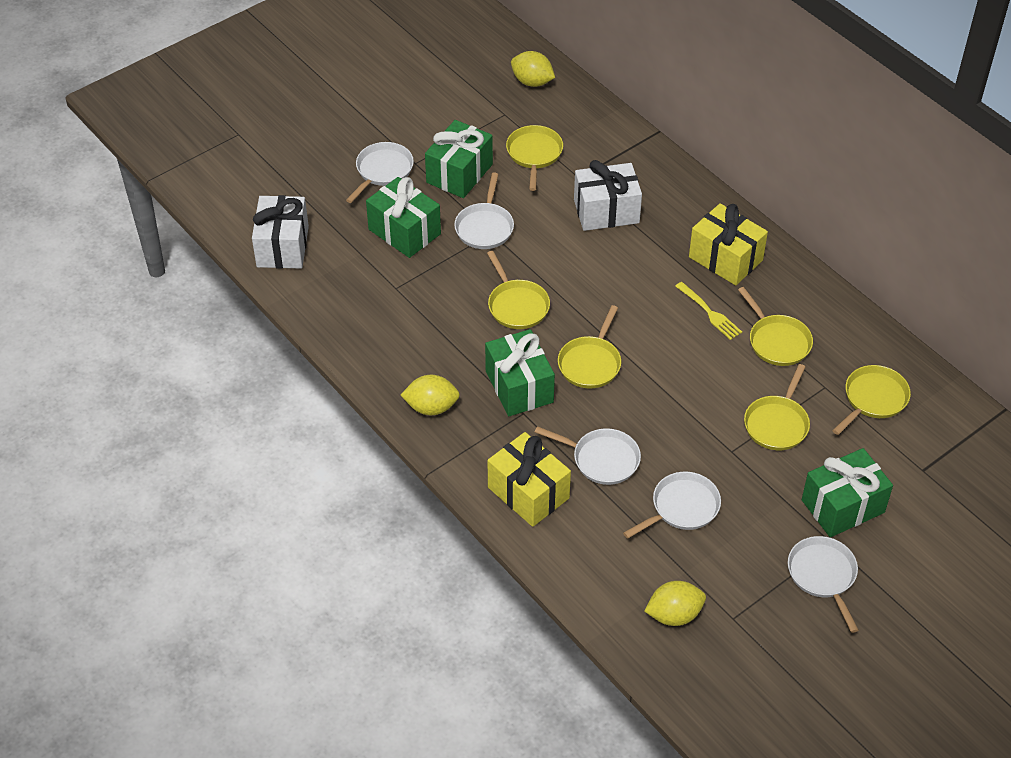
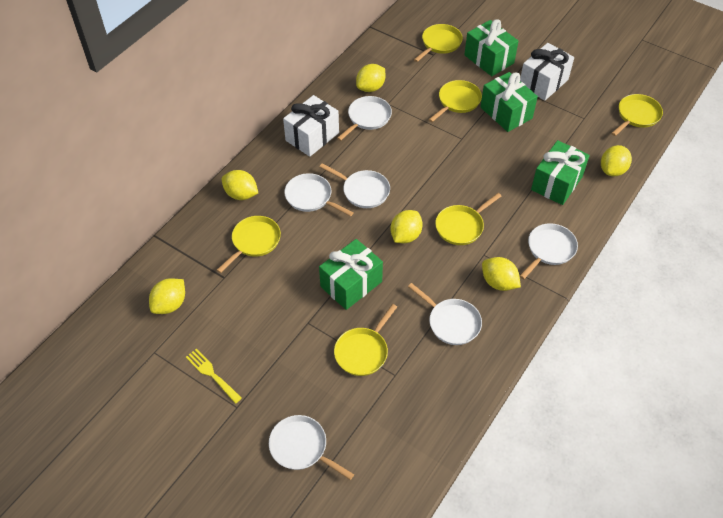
white pan: [346,142,414,203] [454,173,514,249] [535,426,641,485] [623,472,721,539] [788,536,859,633] = 5 -> [269,415,354,480] [284,173,354,216] [320,163,390,208] [337,96,392,141] [408,283,482,345] [520,223,578,279] = 6
yellow gift: [487,432,571,527] [689,203,768,285] = 2 -> none = 0
yellow lemon: [401,375,460,415] [511,51,555,87] [644,581,706,626] = 3 -> [149,278,185,314] [221,170,258,200] [356,64,386,92] [390,210,423,243] [482,257,521,291] [601,145,632,177] = 6

